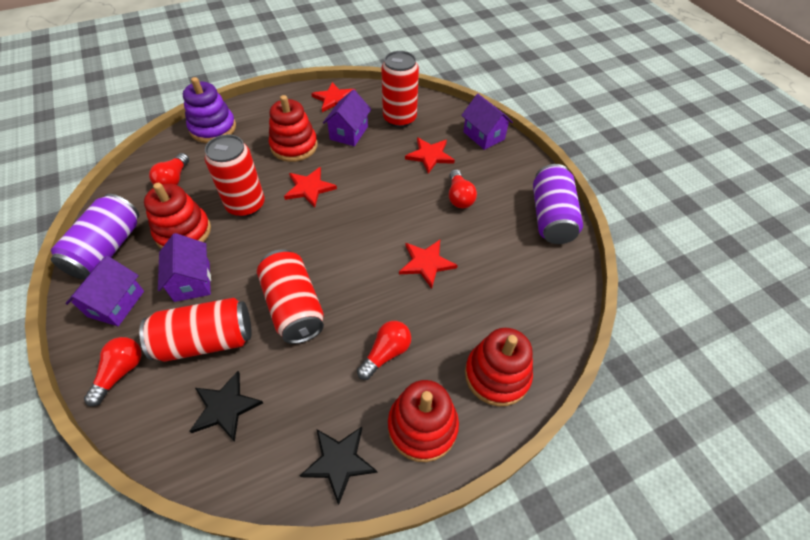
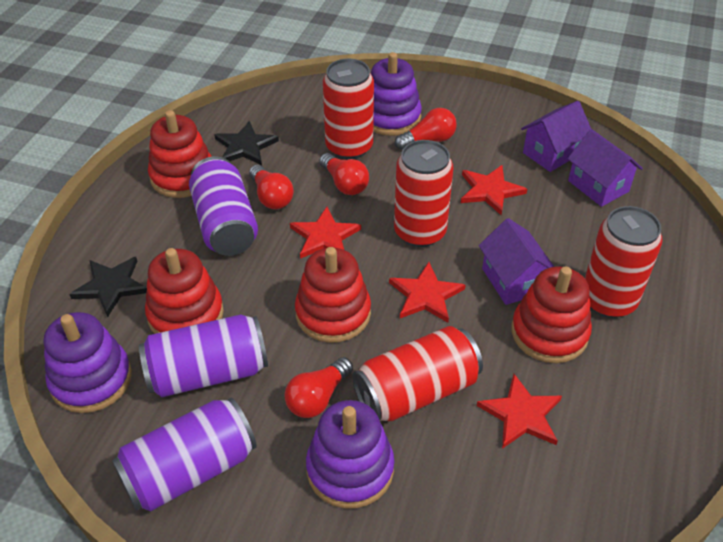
purple can: [51,194,139,280] [533,164,583,244] = 2 -> [112,398,257,511] [139,314,268,397] [189,156,258,256] = 3
purple house: [65,255,144,326] [158,233,211,302] [323,90,371,146] [461,94,513,150] = 4 -> [479,218,554,305] [521,101,591,172] [567,129,643,207] = 3
purple stacking toy: [183,77,236,143] = 1 -> [44,312,132,413] [306,400,395,509] [371,52,422,136] = 3

